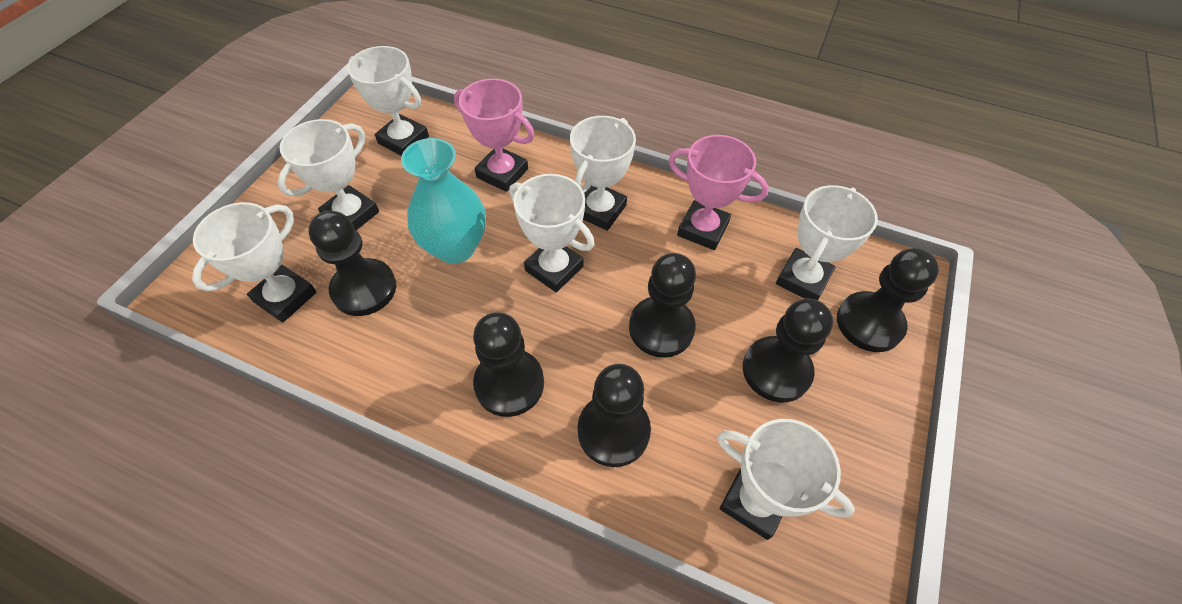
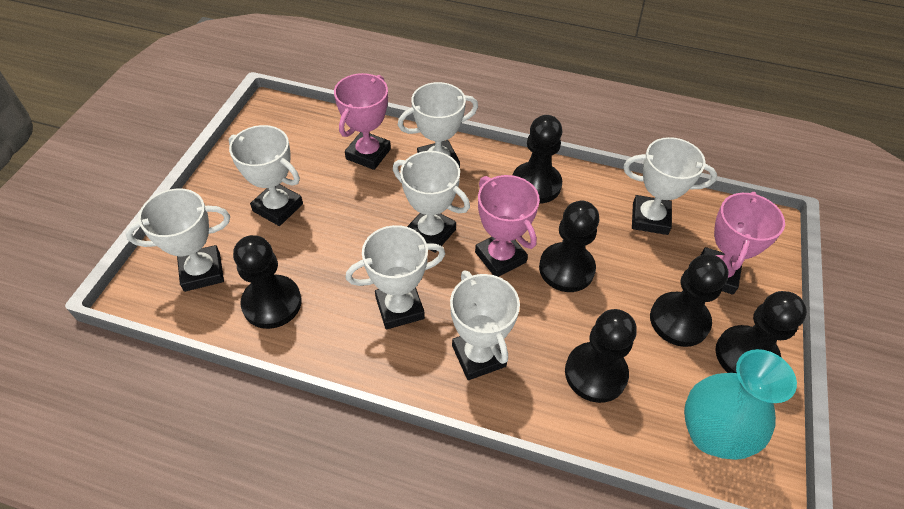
pink trophy: [454,79,535,192] [669,135,769,250] = 2 -> [334,73,391,170] [475,175,540,277] [701,192,785,295] = 3

